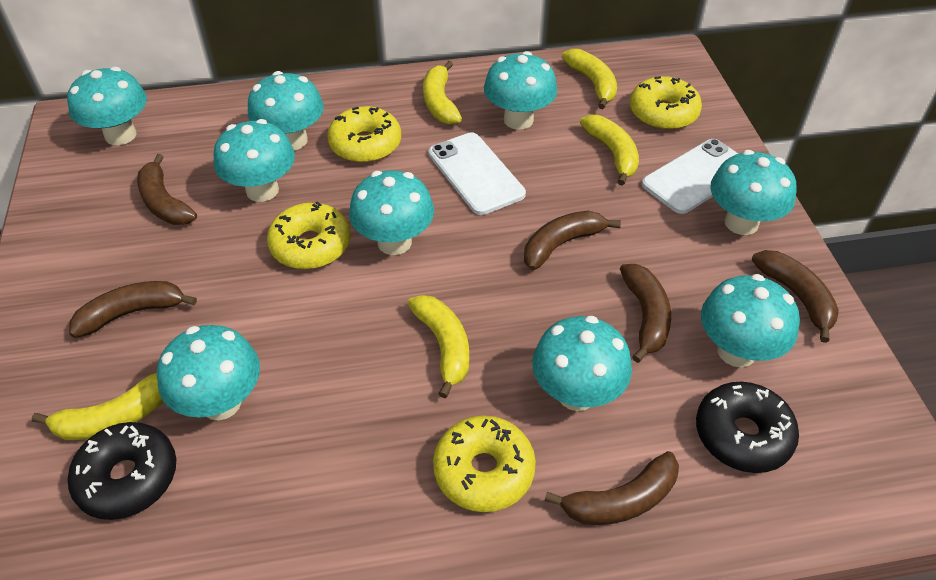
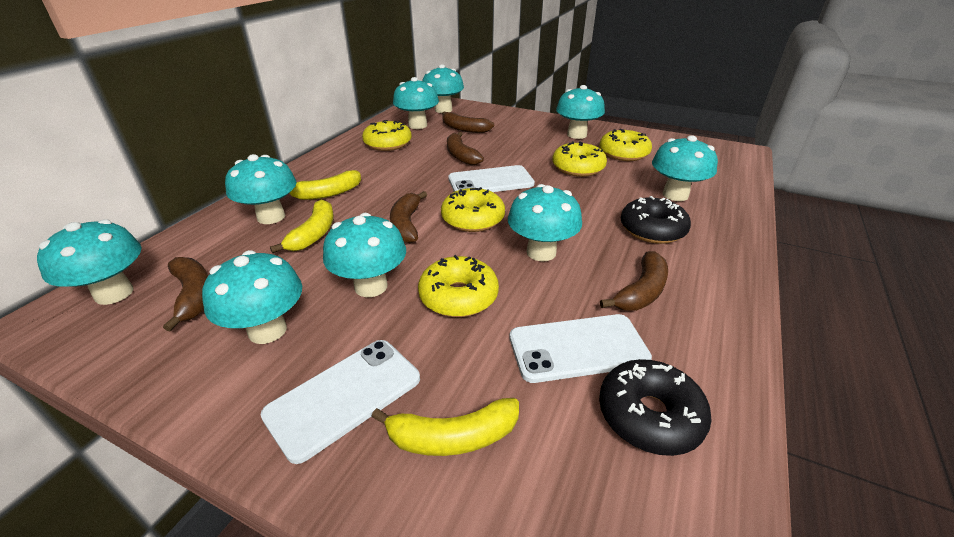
brown banana: [69,281,197,338] [137,154,197,225] [524,211,621,270] [545,451,679,525] [620,264,671,363] [752,250,839,343] = 6 -> [163,257,208,331] [390,191,427,243] [442,111,494,133] [447,132,484,165] [600,251,668,311] = 5
white phone: [429,132,526,215] [642,139,738,214] = 2 -> [261,340,420,464] [448,165,535,192] [509,314,652,383] = 3
yellow banana: [32,373,163,440] [408,295,469,398] [423,61,462,125] [562,49,617,109] [580,115,639,186] = 5 -> [270,199,334,253] [289,170,361,200] [371,398,519,456] = 3
yellow donut: [267,201,351,269] [327,106,401,163] [433,415,536,512] [630,76,702,130] = 4 -> [362,120,412,151] [418,255,499,317] [441,187,505,232] [552,142,607,177] [600,129,652,161] = 5

